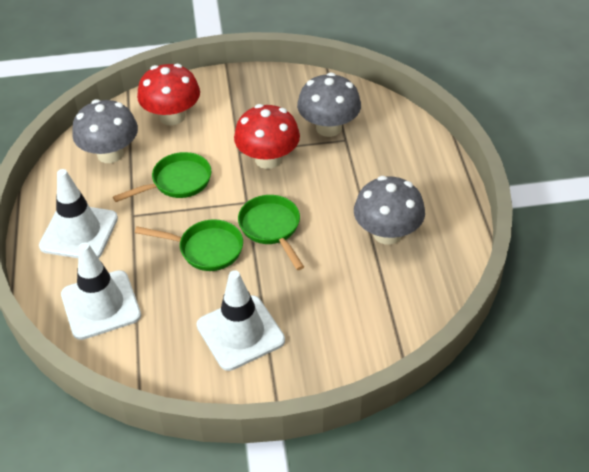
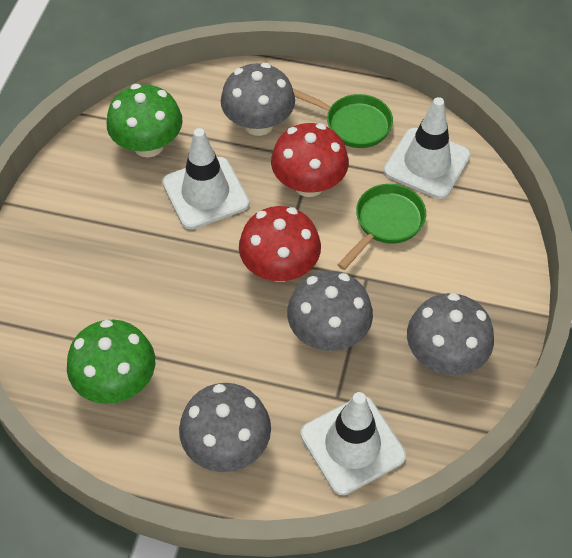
green mushroom: none = 0 -> [67,319,155,404] [107,84,182,158] = 2
green pan: [113,152,211,202] [135,219,243,271] [238,195,304,270] = 3 -> [293,89,393,148] [337,184,426,270] = 2
grey mushroom: [72,99,138,163] [297,72,361,137] [354,176,425,245] = 3 -> [179,383,271,472] [221,63,295,136] [287,271,373,351] [407,293,494,376] = 4

